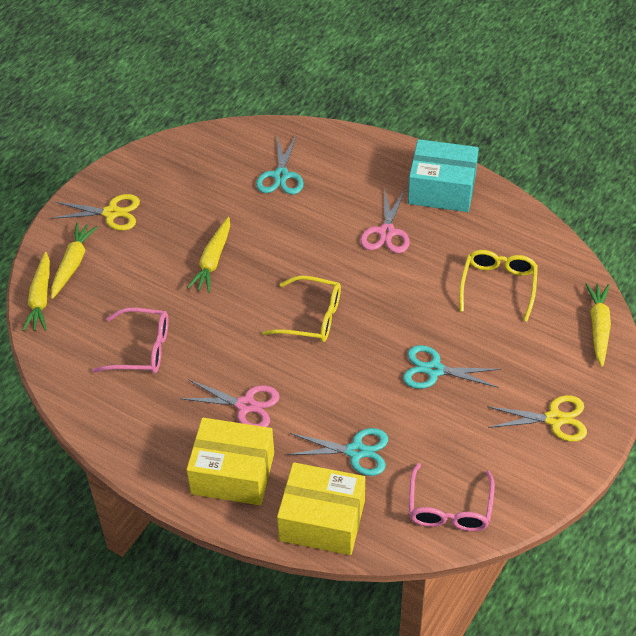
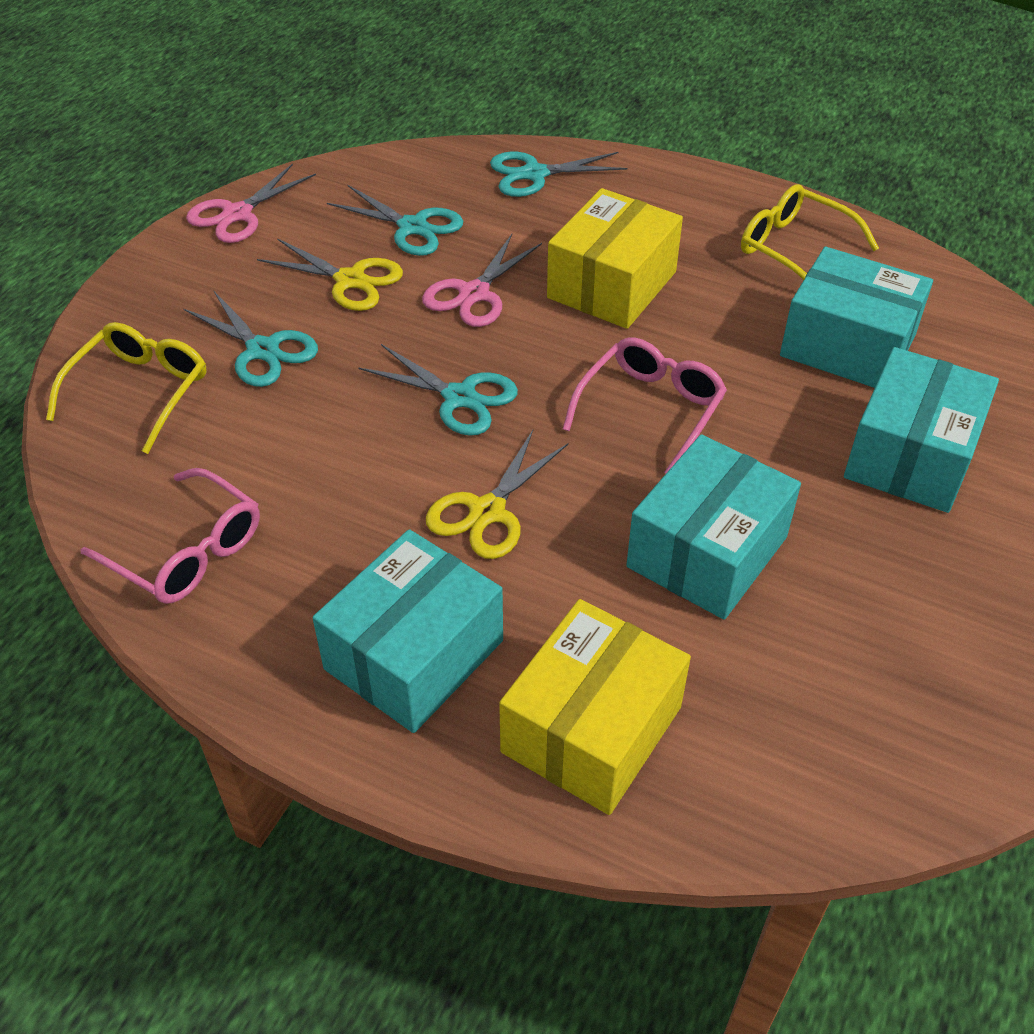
turquoise box: [408,139,479,212] = 1 -> [313,529,503,733] [626,434,801,620] [780,247,933,388] [844,347,999,513] = 4
turquoise scissors: [256,135,304,194] [287,428,388,476] [403,345,501,389] = 3 -> [184,290,318,387] [327,185,463,256] [358,344,518,436] [490,151,627,197] = 4
yellow carrot: [22,252,50,331] [51,223,98,299] [187,217,230,293] [586,283,611,367] = 4 -> none = 0

